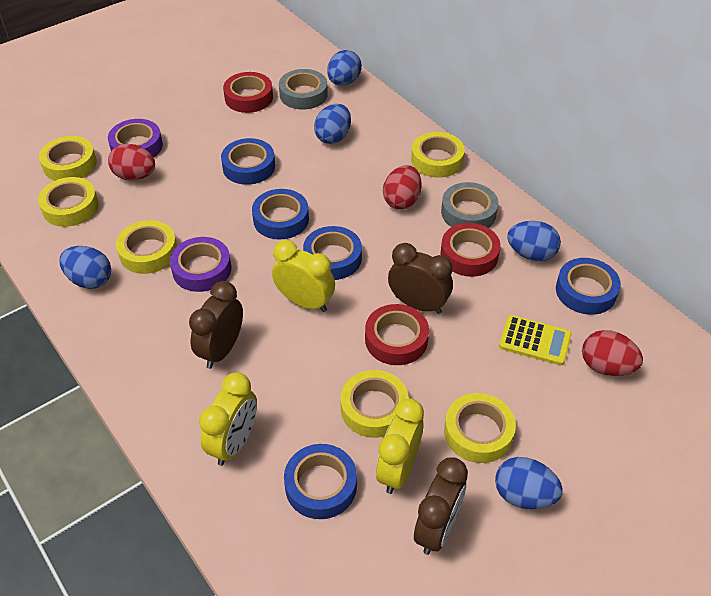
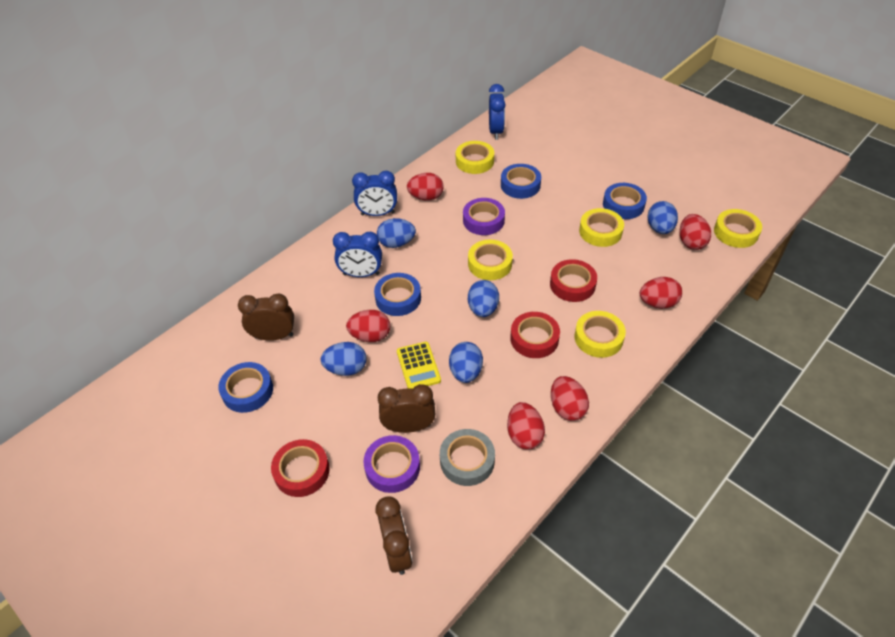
blue clock: none = 0 -> [333,232,382,277] [352,171,397,216] [489,84,506,140] = 3
blue tape: [221,138,275,185] [252,189,309,240] [284,444,357,519] [303,226,362,280] [556,258,621,315] = 5 -> [218,362,273,413] [374,273,421,316] [501,164,541,199] [603,183,647,219] = 4
grey tape: [279,69,328,110] [441,182,499,228] = 2 -> [440,429,495,486] = 1
red egg: [108,144,155,180] [383,165,422,209] [582,330,643,376] = 3 -> [346,310,390,342] [407,173,444,200] [507,402,545,450] [551,376,589,421] [640,277,682,309] [680,214,711,250] = 6
yellow clock: [199,372,257,466] [272,240,335,312] [376,398,424,494] = 3 -> none = 0
yellow tape: [38,177,99,227] [39,136,97,181] [116,220,177,274] [340,370,409,438] [411,132,465,178] [444,393,516,463] = 6 -> [456,141,494,174] [468,239,513,280] [575,311,626,358] [579,208,624,247] [714,209,762,248] = 5

